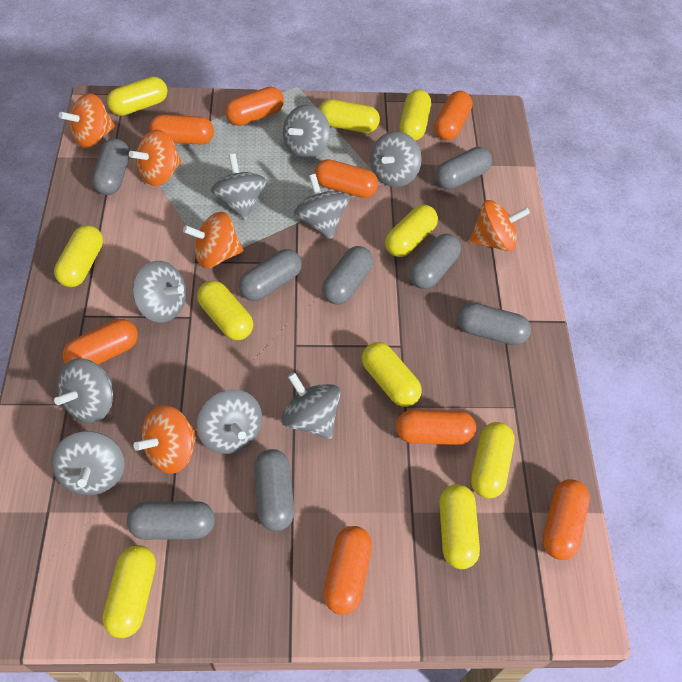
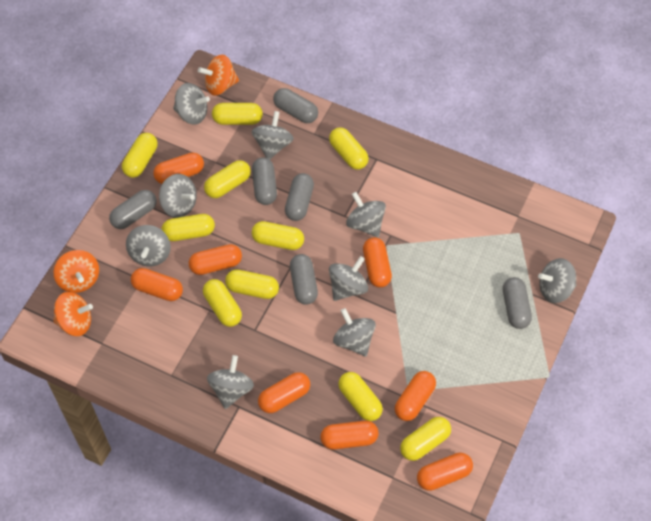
grey capsule: [92,139,130,195] [127,501,215,540] [239,249,302,301] [254,449,294,531] [322,246,373,304] [409,234,461,289] [435,147,492,189] [457,303,531,345] = 8 -> [109,190,157,229] [252,157,277,205] [273,88,318,123] [285,173,314,221] [290,254,318,305] [503,277,532,329] = 6
orange spinning top: [59,93,115,148] [129,130,182,186] [133,405,198,474] [183,212,244,268] [469,200,530,252] = 5 -> [53,292,93,336] [54,250,99,293] [198,55,239,96] = 3

